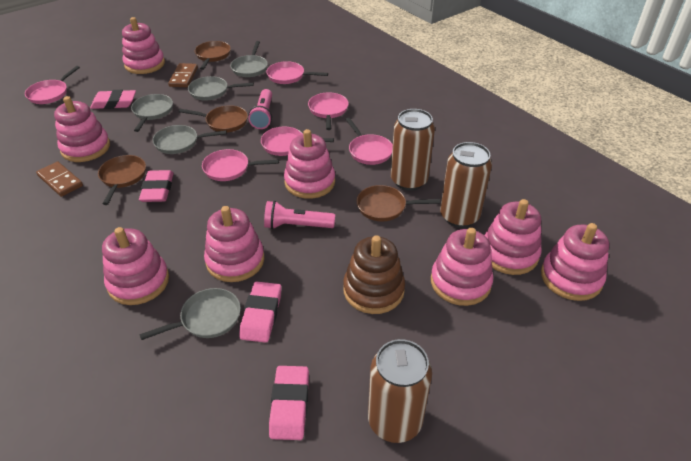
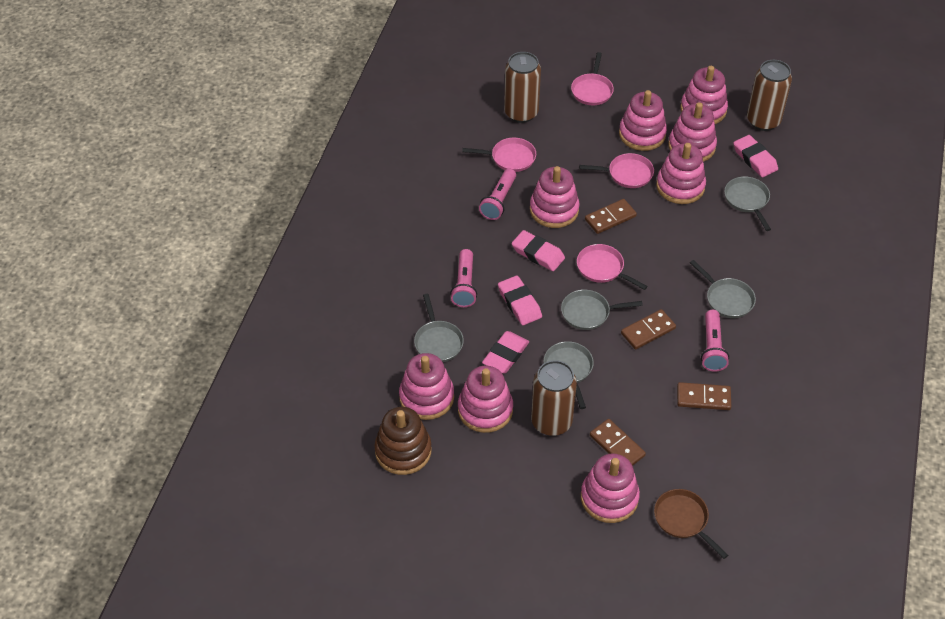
brown domino: [36,161,83,197] [168,63,198,87] = 2 -> [585,199,637,234] [590,419,646,466] [621,309,676,349] [677,382,731,410] = 4
brown pan: [98,155,146,205] [179,105,248,132] [195,41,231,70] [356,185,440,221] = 4 -> [654,489,728,559] = 1
pink flashlight: [248,89,272,129] [264,201,335,229] = 2 -> [450,249,477,307] [479,169,516,220] [701,310,729,371] = 3
pink pan: [25,66,80,104] [202,149,279,181] [261,127,334,156] [266,61,328,84] [308,92,349,130] [345,118,393,165] = 6 -> [462,138,536,172] [571,52,614,105] [577,244,648,290] [579,153,654,188] = 4

